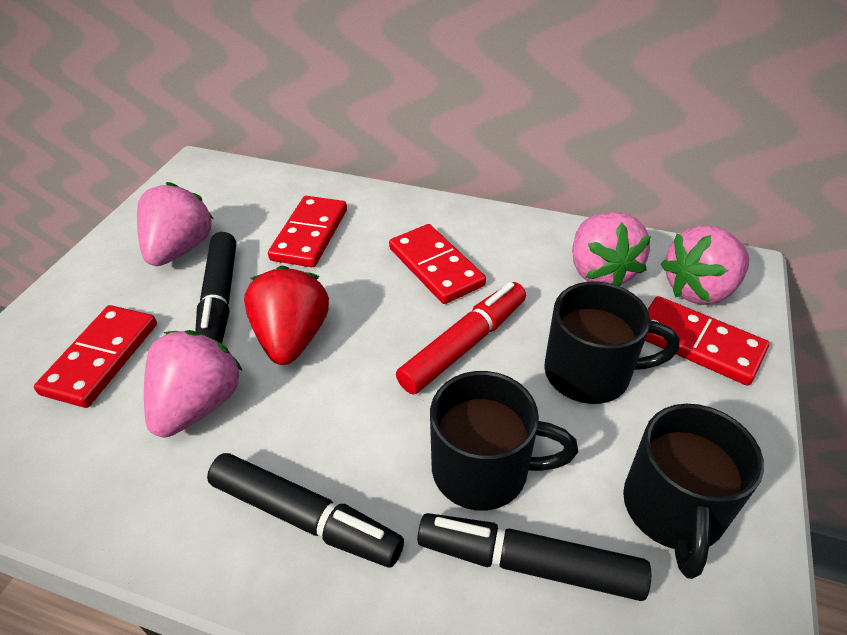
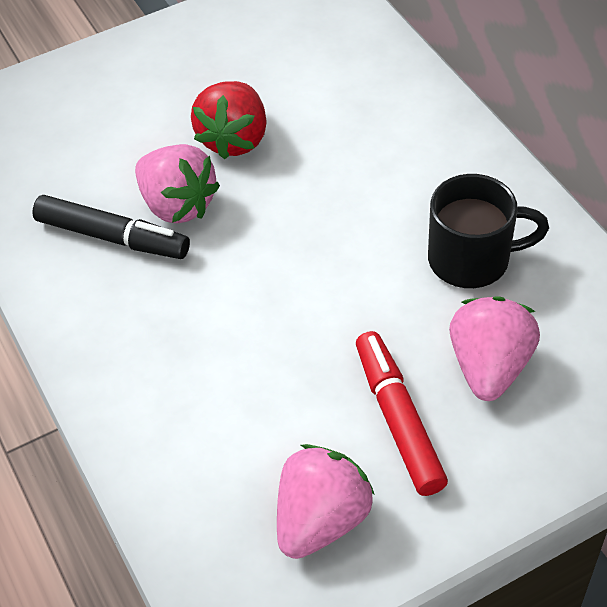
black marker: [195,232,236,343] [207,453,404,568] [417,513,651,601] = 3 -> [32,195,190,259] = 1
black mug: [430,371,578,510] [544,281,680,404] [623,404,764,579] = 3 -> [428,174,549,288] = 1
pink strawberry: [137,182,213,266] [144,330,243,438] [572,212,651,286] [661,225,749,305] = 4 -> [135,144,220,223] [277,444,375,559] [449,296,540,401] = 3
red domino: [34,305,157,408] [268,196,347,267] [389,224,486,304] [645,296,769,385] = 4 -> none = 0

